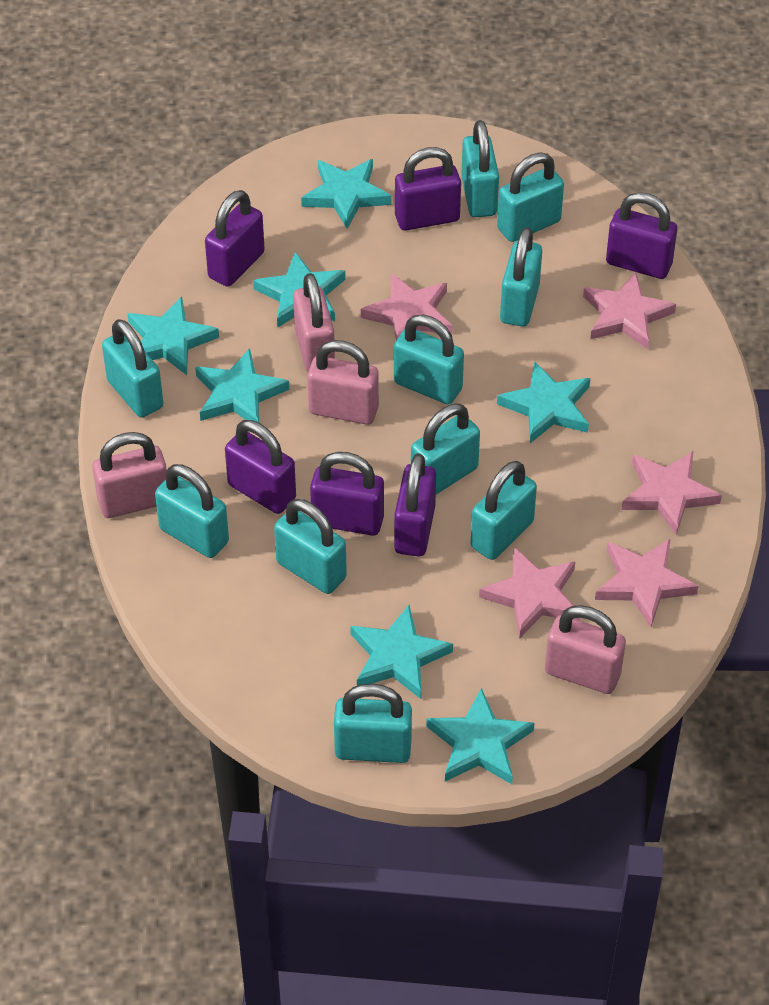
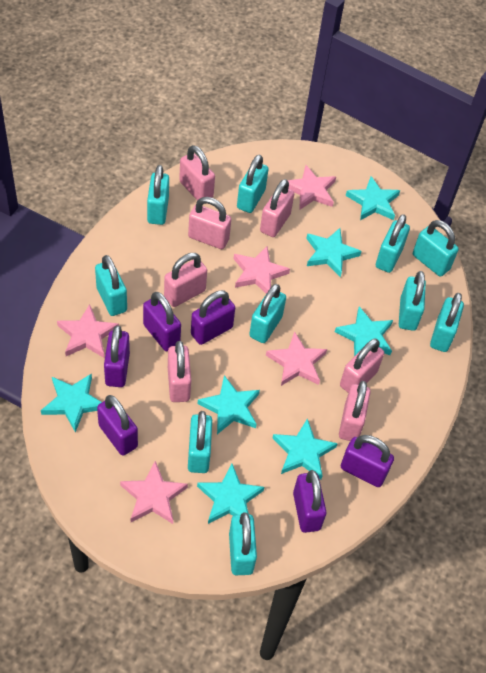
pink padlock: [92,432,167,518] [293,273,335,372] [307,340,379,425] [545,605,626,694] = 4 -> [164,253,207,307] [168,341,191,402] [179,145,215,201] [188,197,231,249] [260,179,294,237] [339,381,371,441] [340,338,384,393] = 7

